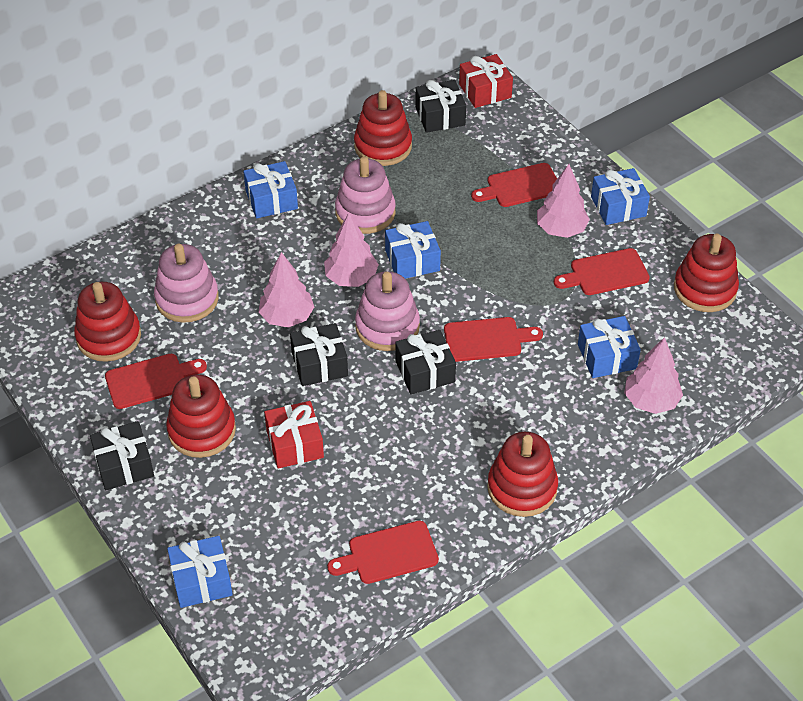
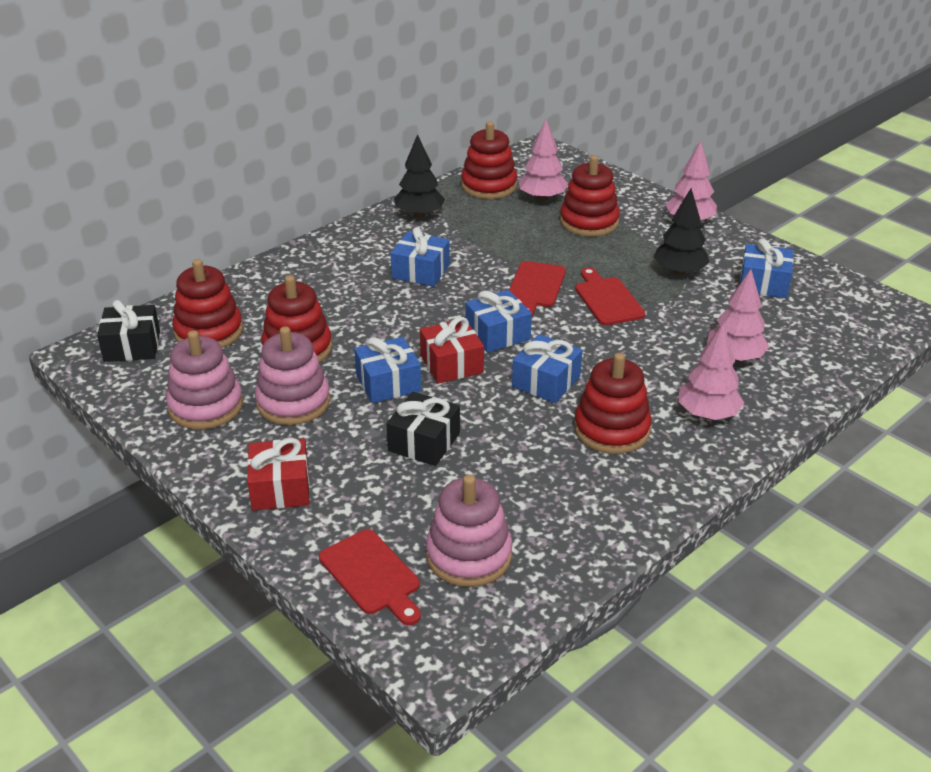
black gift: [90,421,154,490] [290,323,348,386] [395,330,456,395] [415,80,466,133] = 4 -> [97,300,160,362] [387,392,460,466] = 2
black tree: none = 0 -> [394,134,445,218] [654,188,710,275] = 2
red cutting board: [105,354,207,409] [327,521,439,584] [444,317,543,362] [471,163,557,207] [554,248,650,295] = 5 -> [319,529,421,625] [509,261,566,316] [575,267,645,325] = 3

